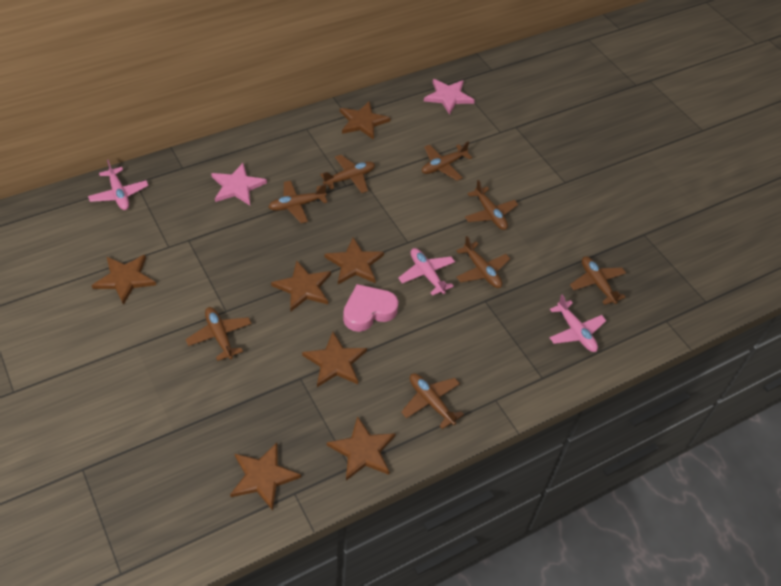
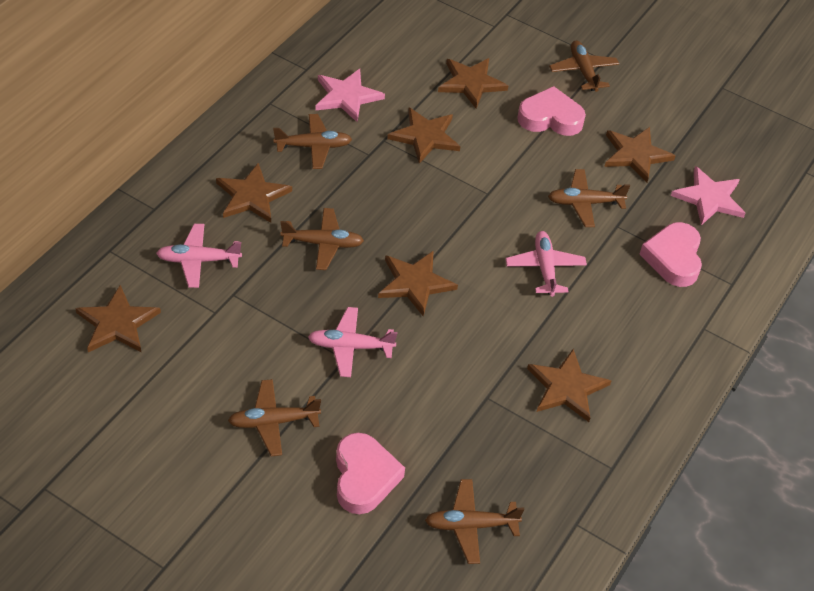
brown plane: [186,307,252,361] [269,181,327,223] [320,155,375,193] [401,373,464,429] [422,141,472,181] [456,236,510,288] [465,180,518,230] [570,256,626,305] = 8 -> [228,379,321,456] [273,114,352,169] [280,208,364,270] [425,479,524,564] [548,169,630,227] [549,41,619,92] = 6
pink heart: [343,284,399,332] = 1 -> [336,433,405,514] [517,86,586,136] [639,222,702,287] = 3

